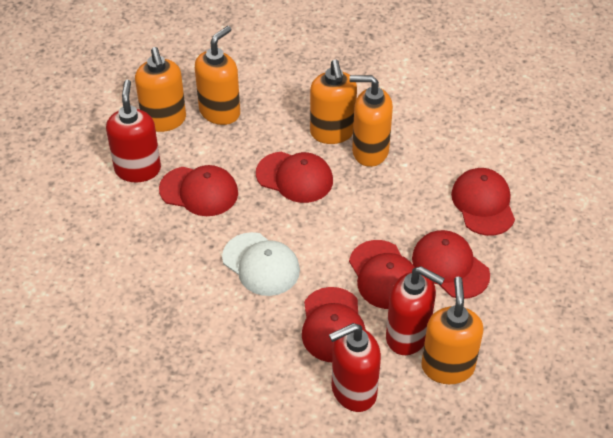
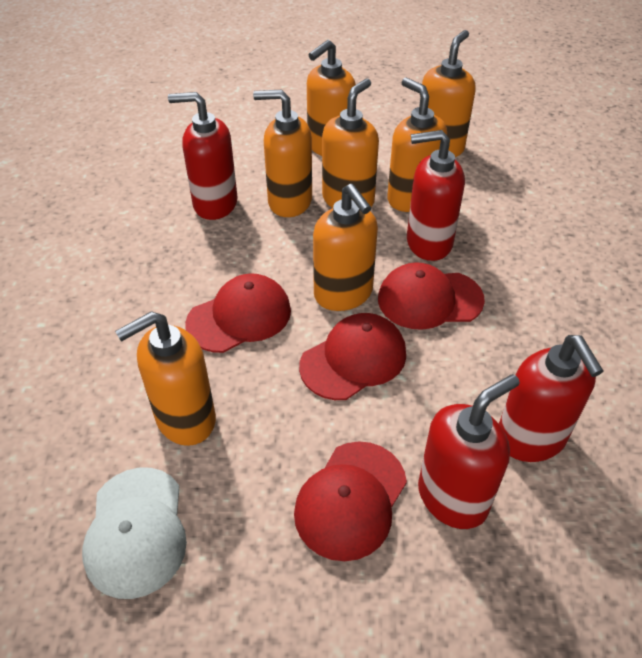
orange soap dispenser: [135,47,186,132] [195,26,240,125] [310,59,357,144] [349,75,393,167] [421,276,483,384] = 5 -> [115,311,216,446] [253,90,312,217] [307,40,356,156] [313,184,378,311] [322,79,379,208] [387,78,447,212] [422,30,476,157] = 7
red cap: [159,165,238,216] [256,152,333,203] [302,287,366,362] [349,240,415,309] [412,230,490,299] [451,168,515,236] = 6 -> [185,273,291,353] [294,441,407,561] [299,313,406,400] [378,262,485,330] = 4
red soap dispenser: [106,80,161,182] [329,323,381,412] [386,266,445,355] = 3 -> [168,92,238,220] [407,130,465,261] [418,374,520,529] [499,335,603,462] = 4

